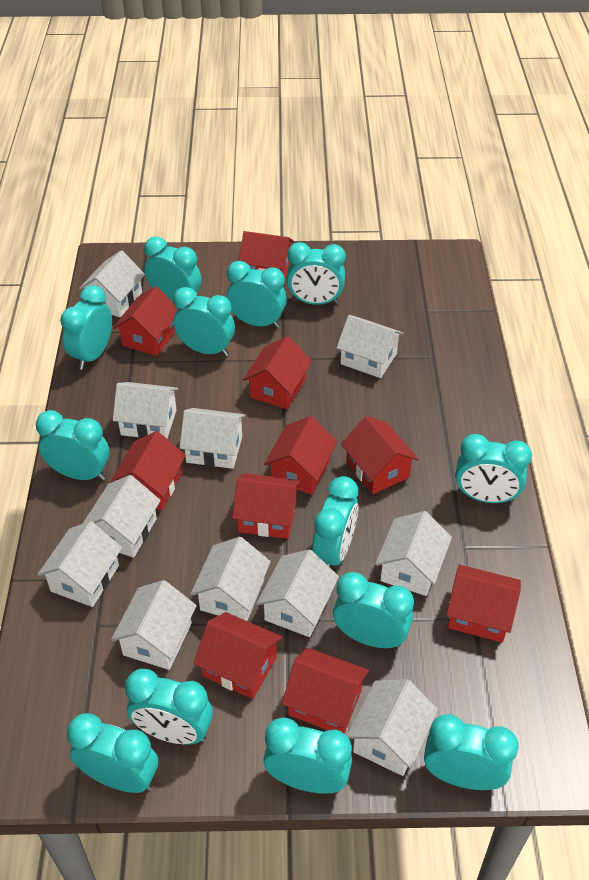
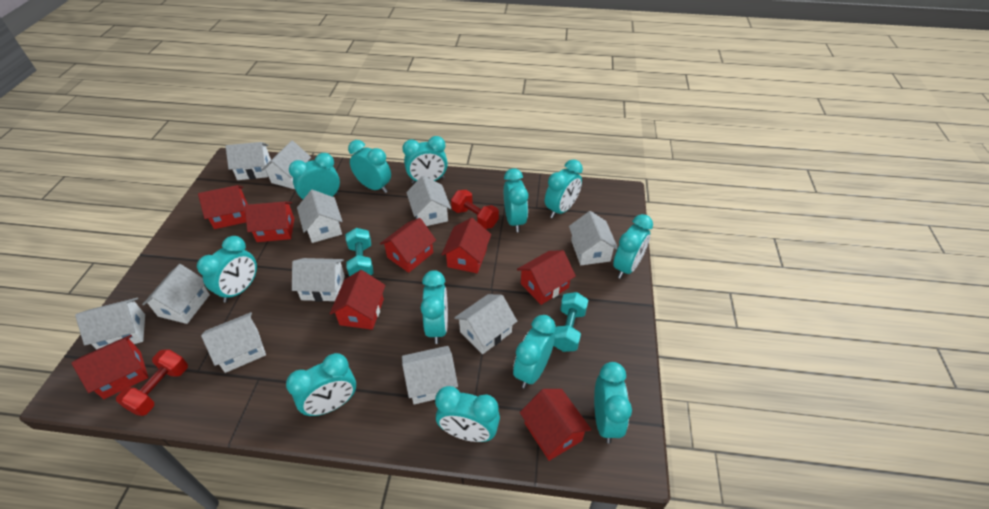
red dumbbell: none = 0 -> [116,350,188,416] [451,190,499,229] = 2
red house: [110,431,186,511] [113,286,178,356] [193,612,282,699] [232,473,301,539] [239,231,294,279] [243,336,312,409] [264,416,337,495] [282,648,369,734] [341,416,418,494] [446,565,521,643] = 10 -> [72,335,148,399] [198,185,247,229] [245,202,294,242] [330,270,386,330] [380,218,436,273] [441,218,491,273] [517,250,576,305] [520,389,592,461] = 8
turquoise clock: [36,410,110,481] [60,285,112,370] [67,713,158,793] [125,669,213,745] [144,237,202,302] [173,287,235,357] [226,261,287,328] [263,718,352,794] [287,242,346,305] [312,476,358,567] [333,572,414,648] [424,714,519,790] [455,434,532,503] = 13 -> [197,236,257,303] [286,353,356,417] [289,153,340,199] [348,140,391,193] [402,136,448,184] [421,270,448,344] [435,386,500,442] [504,168,528,232] [513,315,556,388] [545,159,583,218] [594,362,632,443] [613,214,653,279] = 12
turquoise dumbbell: none = 0 -> [346,228,373,277] [554,292,588,352] = 2

